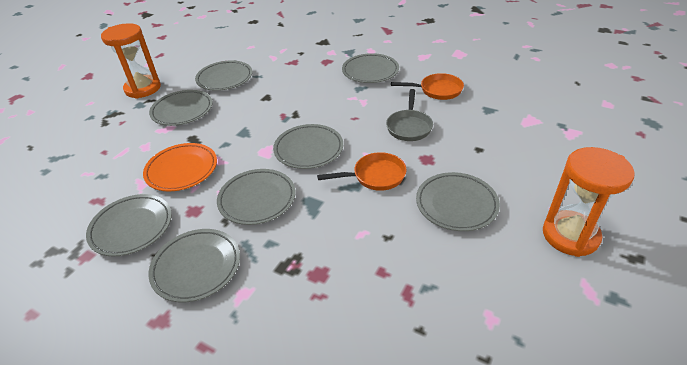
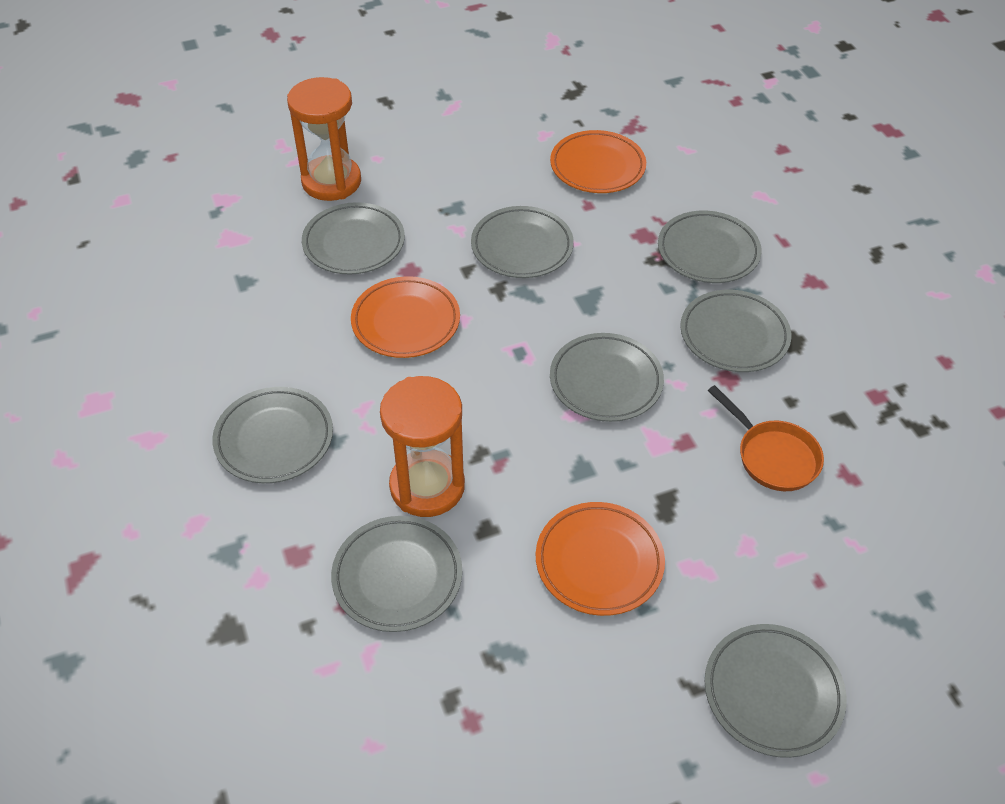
grey pan: [386,89,433,141] = 1 -> none = 0
orange pan: [317,152,407,191] [391,73,464,100] = 2 -> [708,385,824,491] = 1
orange plate: [143,143,217,192] = 1 -> [351,276,460,358] [536,502,665,616] [550,130,646,193] = 3

